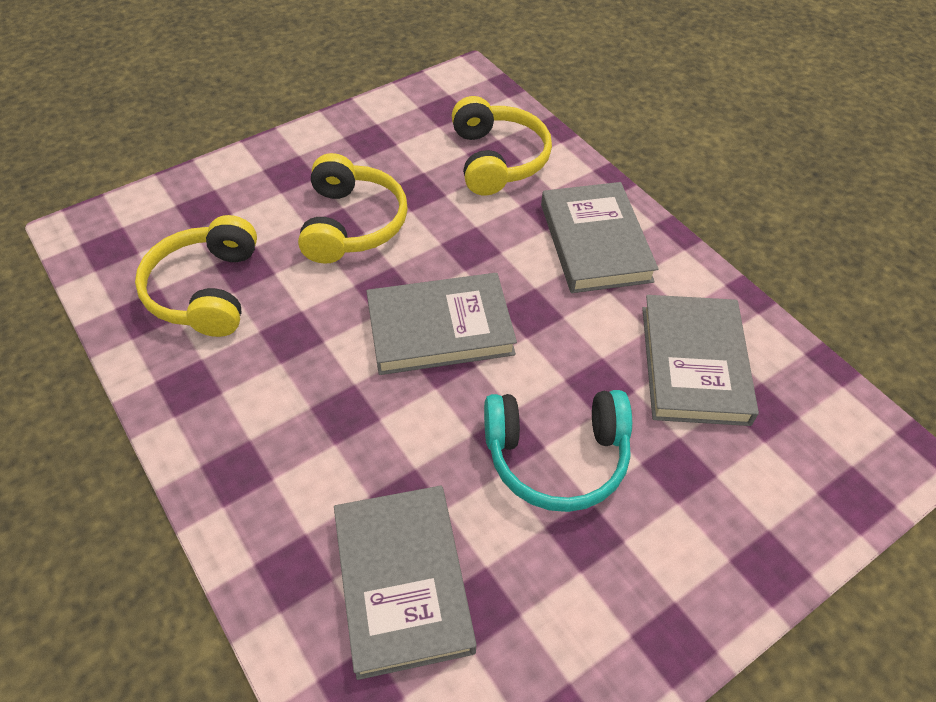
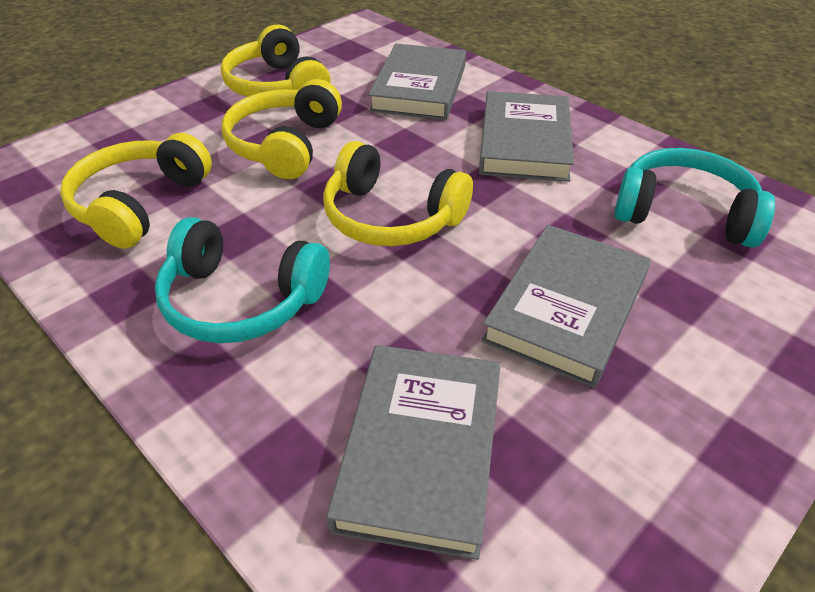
turquoise headphones: [484,390,632,512] = 1 -> [155,217,330,343] [614,148,775,248] = 2
yellow headphones: [135,215,257,337] [298,153,408,264] [452,96,552,195] = 3 -> [60,133,212,249] [221,24,331,97] [221,79,342,179] [323,141,473,246] = 4

